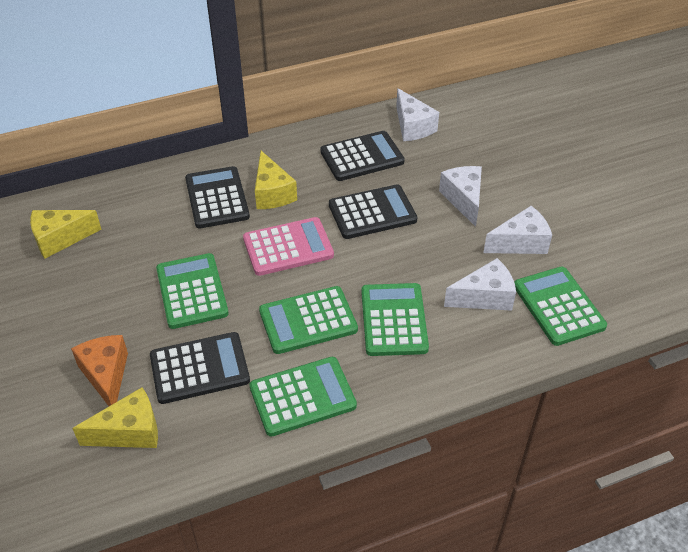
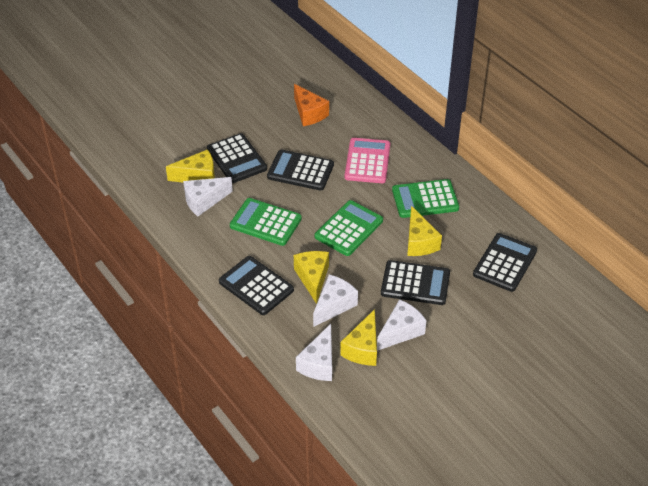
black calculator: [150,332,250,404] [185,166,250,228] [320,131,405,181] [329,184,417,239] = 4 -> [207,133,267,183] [219,256,294,315] [267,150,334,191] [381,260,450,305] [473,233,537,292] = 5
green calculator: [156,253,229,329] [249,357,357,437] [259,286,358,354] [361,283,429,356] [514,267,607,346] = 5 -> [230,198,302,246] [315,200,383,256] [392,179,459,218] = 3
yellow cheese: [30,210,102,259] [72,387,158,448] [255,151,297,209] = 3 -> [166,149,215,182] [294,251,329,304] [340,309,377,366] [407,206,442,256] = 4

